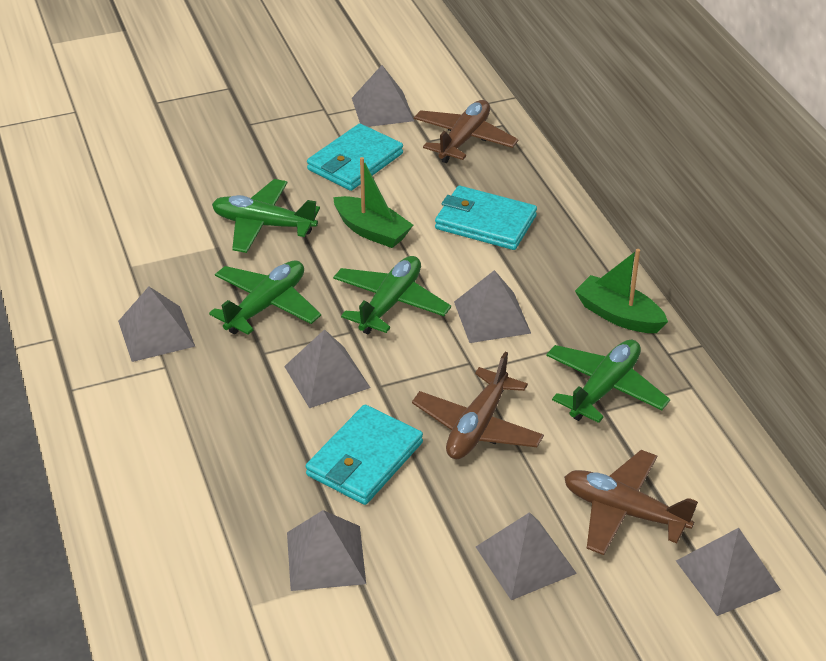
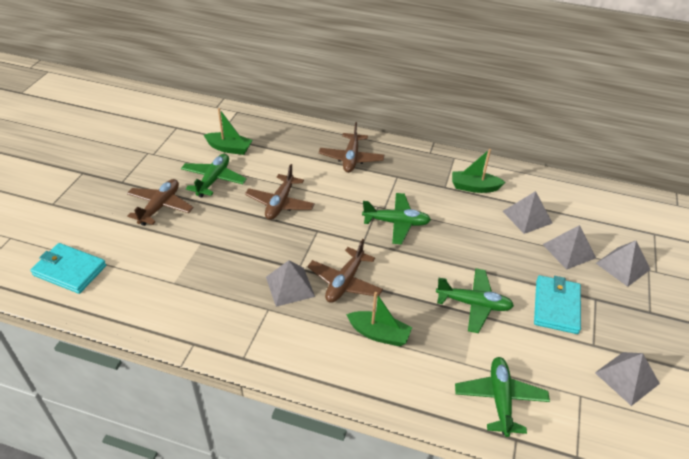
brown plane: [412,352,544,459] [414,100,518,163] [564,450,698,555] = 3 -> [127,179,193,226] [245,164,315,220] [307,239,383,303] [319,122,384,173] = 4
green boat: [333,157,413,248] [575,249,668,333] = 2 -> [204,108,252,155] [346,292,412,346] [452,149,505,193] = 3
grey pyramid: [118,287,195,362] [284,329,370,408] [287,510,366,591] [352,65,414,127] [454,270,531,343] [476,512,577,600] [676,528,781,616] = 7 -> [266,260,315,307] [502,191,552,234] [542,225,596,270] [595,352,660,406] [596,241,651,287] = 5
turquoise wallet: [306,405,423,505] [307,123,403,191] [435,186,537,250] = 3 -> [30,243,106,294] [534,275,581,334] = 2

